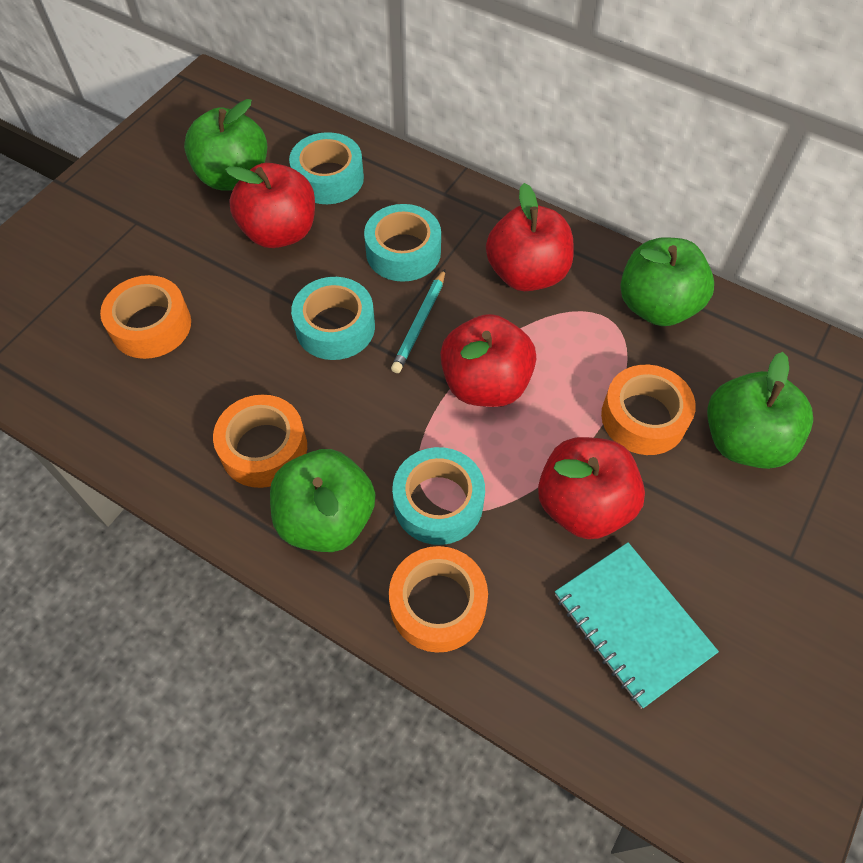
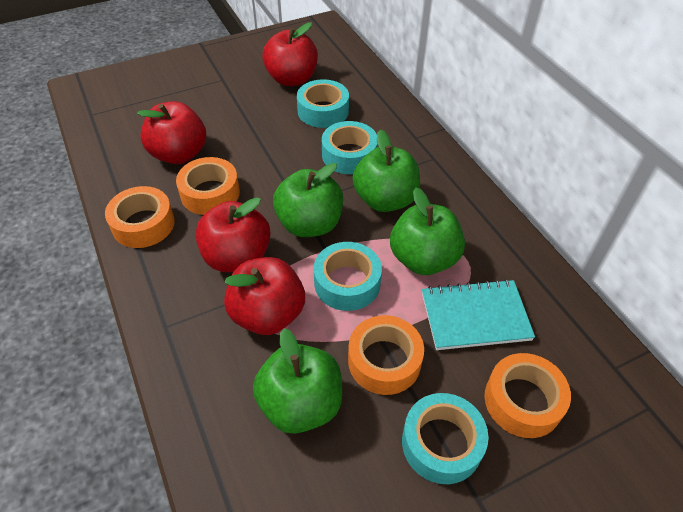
turquoise pencil: [391,269,445,373] = 1 -> none = 0

